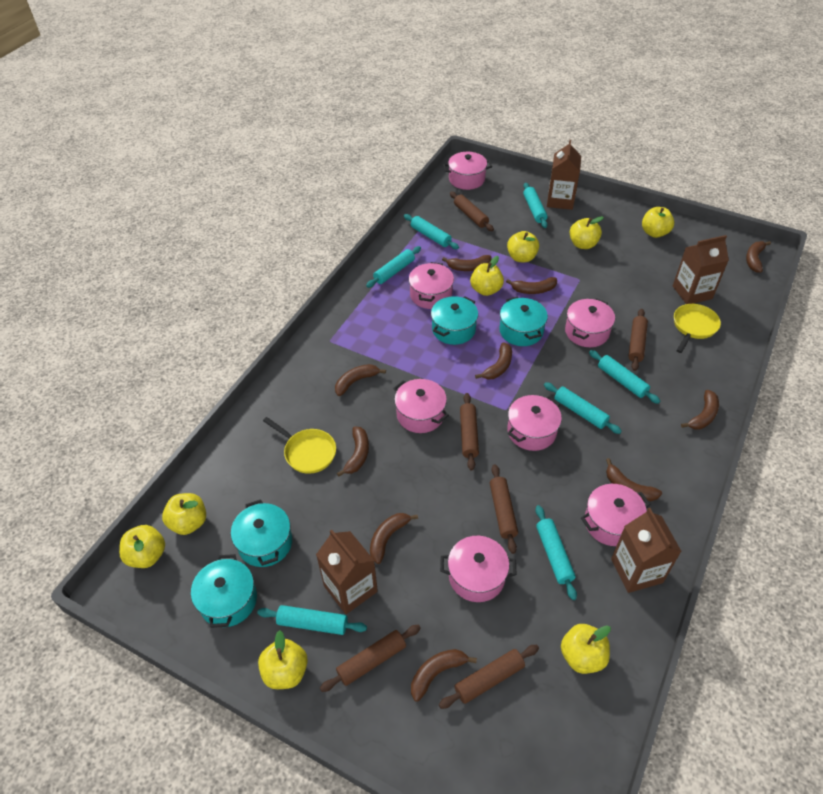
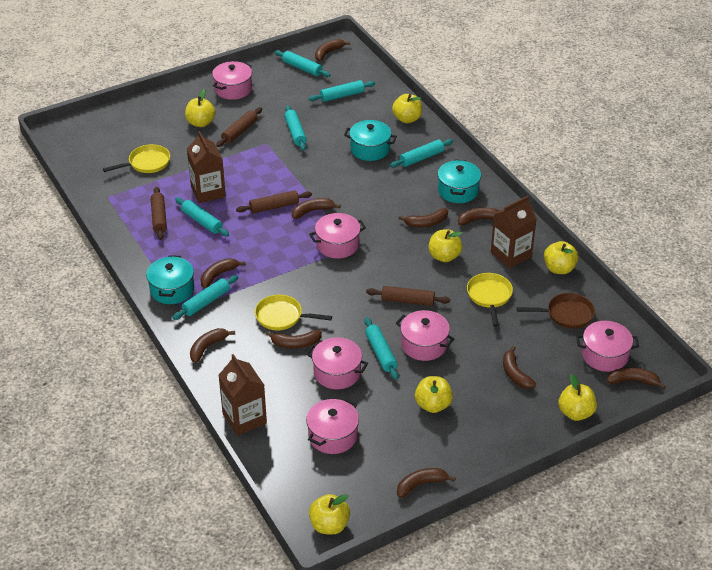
brown carton: [316,530,378,614] [547,140,581,210] [611,508,682,593] [673,235,729,304] = 4 -> [187,131,226,203] [218,354,267,436] [491,196,537,269] = 3
brown pan: none = 0 -> [516,293,595,329] = 1
brown rolling pin: [320,625,421,692] [439,645,539,709] [450,192,494,231] [460,393,479,471] [490,464,518,554] [628,309,648,371] = 6 -> [151,187,167,240] [216,107,262,147] [236,190,312,213] [366,286,450,306] = 4
pink pot: [393,379,449,433] [409,262,454,309] [440,536,517,602] [443,152,492,190] [507,395,562,451] [565,298,615,347] [581,484,651,546] = 7 -> [212,61,252,100] [306,337,368,389] [306,398,359,454] [309,213,366,259] [396,310,454,361] [576,321,639,372] = 6
turquoise pot: [191,554,257,628] [231,500,292,567] [431,296,478,345] [499,296,548,346] = 4 -> [146,255,194,304] [344,120,397,161] [438,160,481,203] = 3
yellow apple: [119,525,165,568] [162,493,206,535] [258,630,308,689] [470,256,504,296] [507,231,539,263] [561,624,611,674] [570,216,604,249] [642,207,674,238] = 8 -> [185,89,215,127] [309,494,350,535] [392,94,422,123] [415,376,453,413] [428,229,462,262] [544,241,578,274] [558,374,597,421] = 7
yellow pan: [263,417,336,474] [674,304,721,353] = 2 -> [103,144,170,173] [255,295,332,330] [467,273,513,327] = 3

